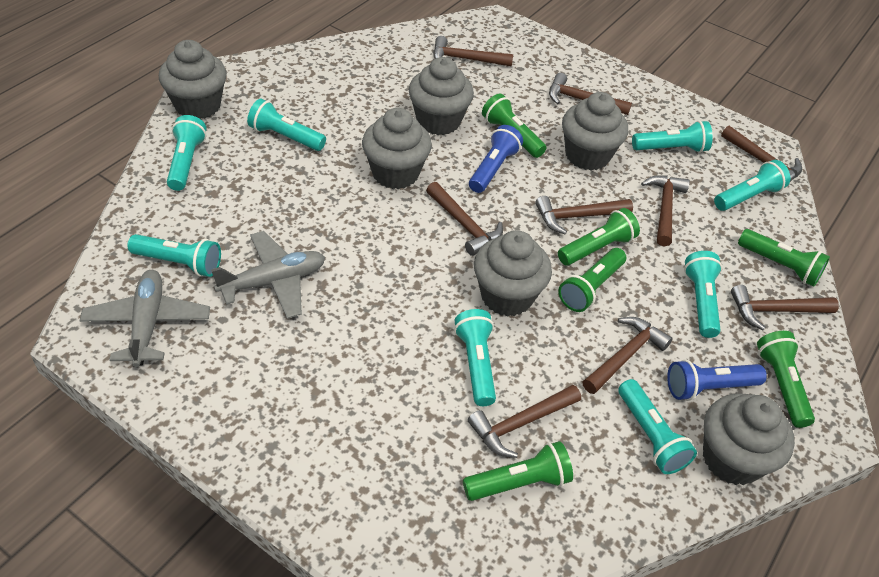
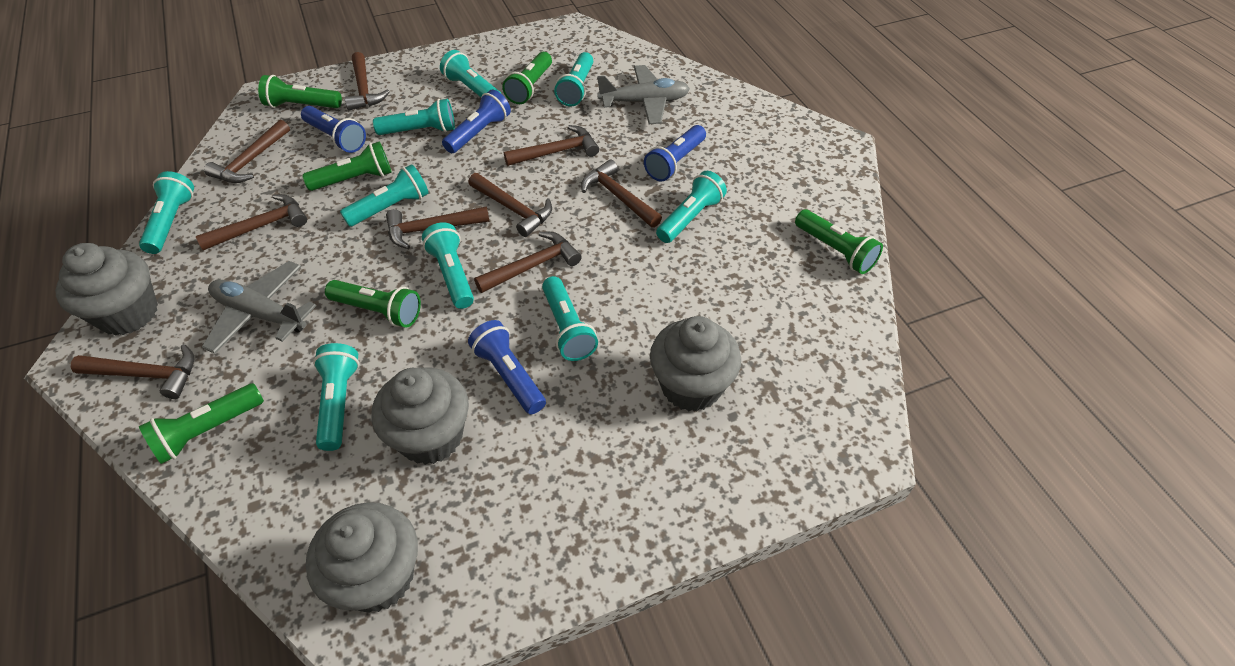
blue flashlight: [469,125,523,193] [667,359,767,401] = 2 -> [301,106,366,153] [442,90,511,153] [468,320,546,414] [644,125,706,182] = 4
grey cupcake: [159,40,227,119] [362,108,432,189] [409,57,474,135] [474,230,552,316] [562,92,628,171] [703,393,795,485] = 6 -> [55,243,158,336] [306,502,418,613] [372,367,469,465] [650,316,741,412] = 4
turquoise flashlight: [127,234,221,277] [167,115,207,191] [247,99,326,151] [454,309,496,406] [618,379,697,474] [632,121,713,153] [684,251,722,338] [714,160,790,211] = 8 -> [139,171,194,254] [313,343,359,451] [340,164,429,227] [373,99,455,135] [422,222,474,309] [440,50,501,97] [542,276,598,361] [554,52,593,106] [656,171,727,243] = 9

